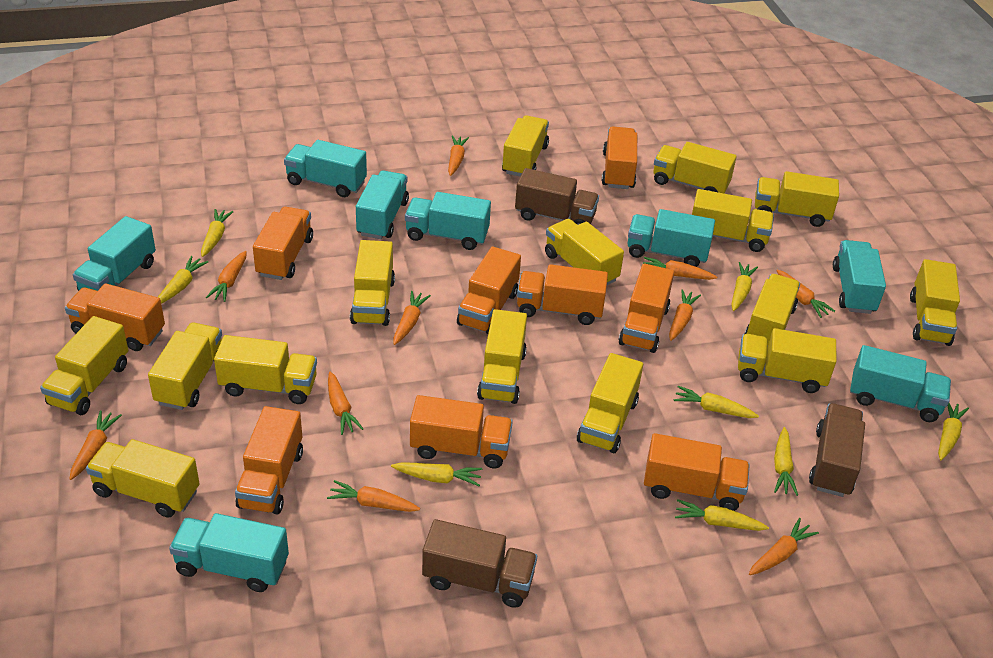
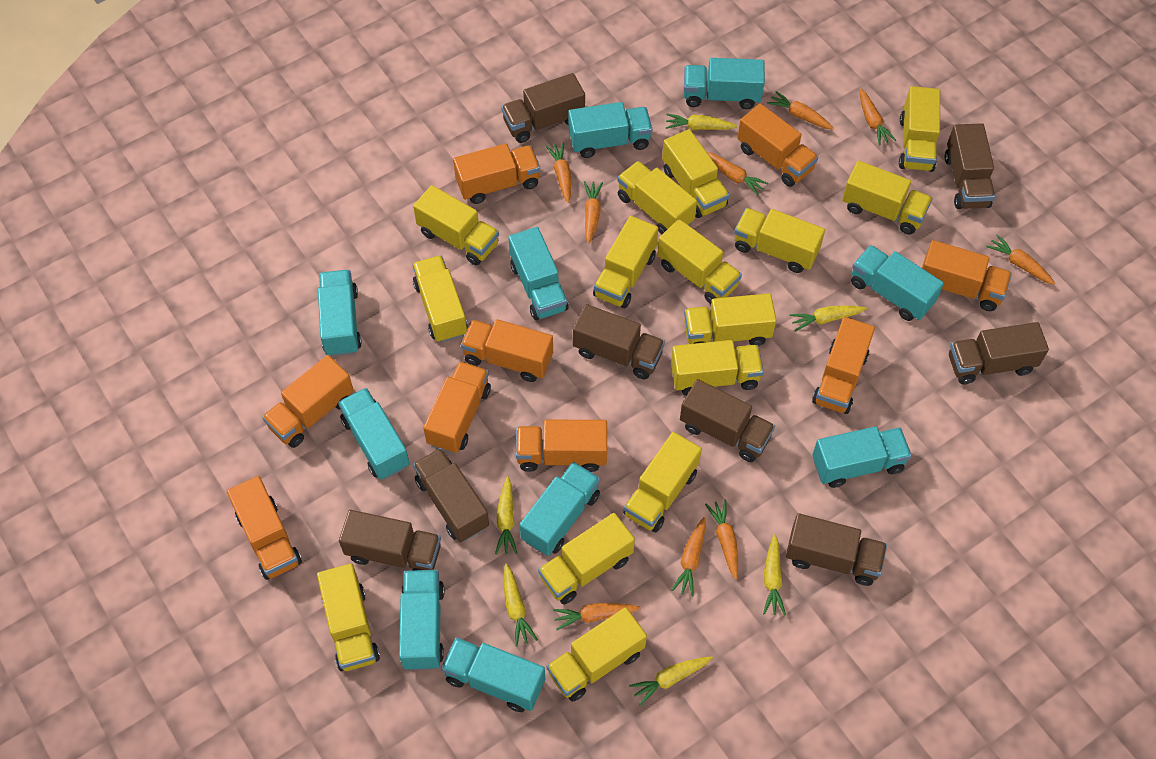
brown truck: [422,519,537,608] [515,168,599,225] [809,403,865,497] = 3 -> [339,510,441,570] [413,448,489,542] [501,73,585,143] [573,304,665,379] [680,379,775,462] [786,513,887,586] [944,123,995,209] [949,322,1049,385] = 8
orange carrot: [70,411,122,480] [206,251,247,302] [327,480,420,512] [328,372,363,435] [393,291,431,345] [448,135,469,176] [643,257,717,280] [669,289,701,341] [749,518,819,575] [776,270,835,318] = 10 -> [546,142,571,203] [553,603,640,630] [584,181,603,244] [672,517,706,596] [705,500,738,579] [707,152,769,196] [767,91,834,130] [859,88,896,145] [986,234,1055,285] = 9
turquoise truck: [73,216,156,291] [169,513,289,592] [284,140,367,197] [356,170,409,239] [405,192,491,250] [627,209,715,267] [833,240,886,314] [850,345,951,422] = 8 -> [318,270,362,357] [338,388,410,480] [399,570,445,670] [441,637,545,712] [508,227,569,320] [520,462,600,556] [568,102,652,158] [684,58,765,109] [812,426,912,488] [851,245,944,321] = 10
yellow carrot: [158,256,208,304] [201,209,234,257] [391,462,482,486] [674,386,759,418] [675,499,769,531] [731,262,758,311] [774,427,798,496] [938,403,969,460] = 8 -> [495,476,517,554] [504,564,538,646] [629,656,713,706] [666,114,738,130] [763,534,786,616] [789,305,867,332] = 6

